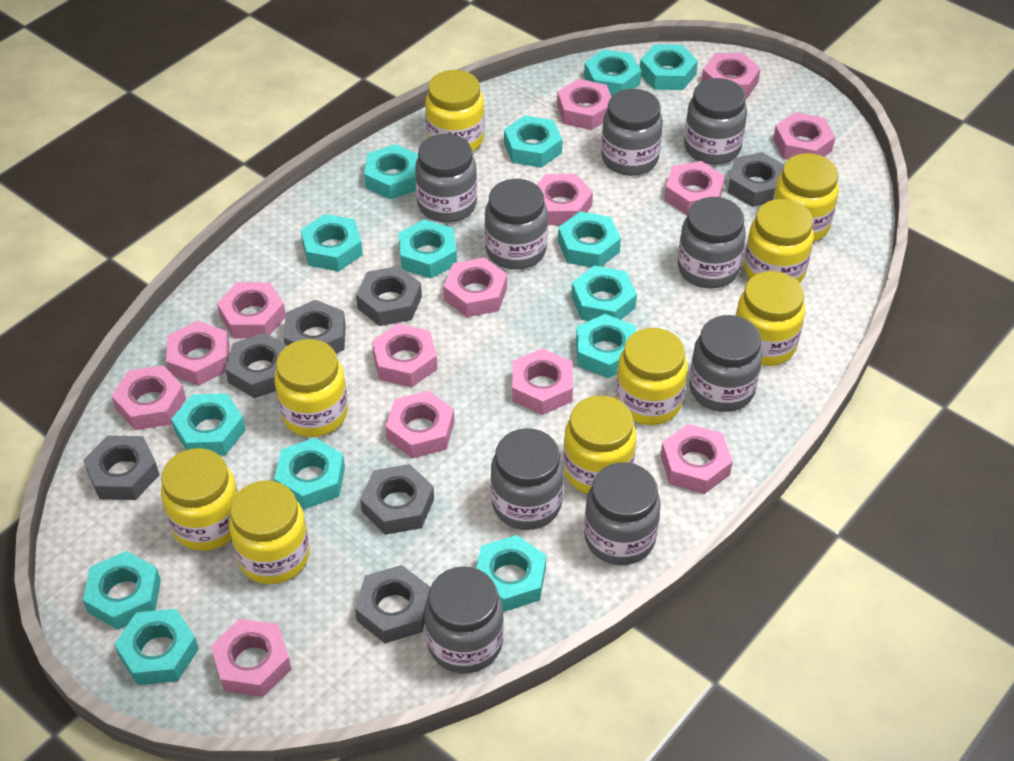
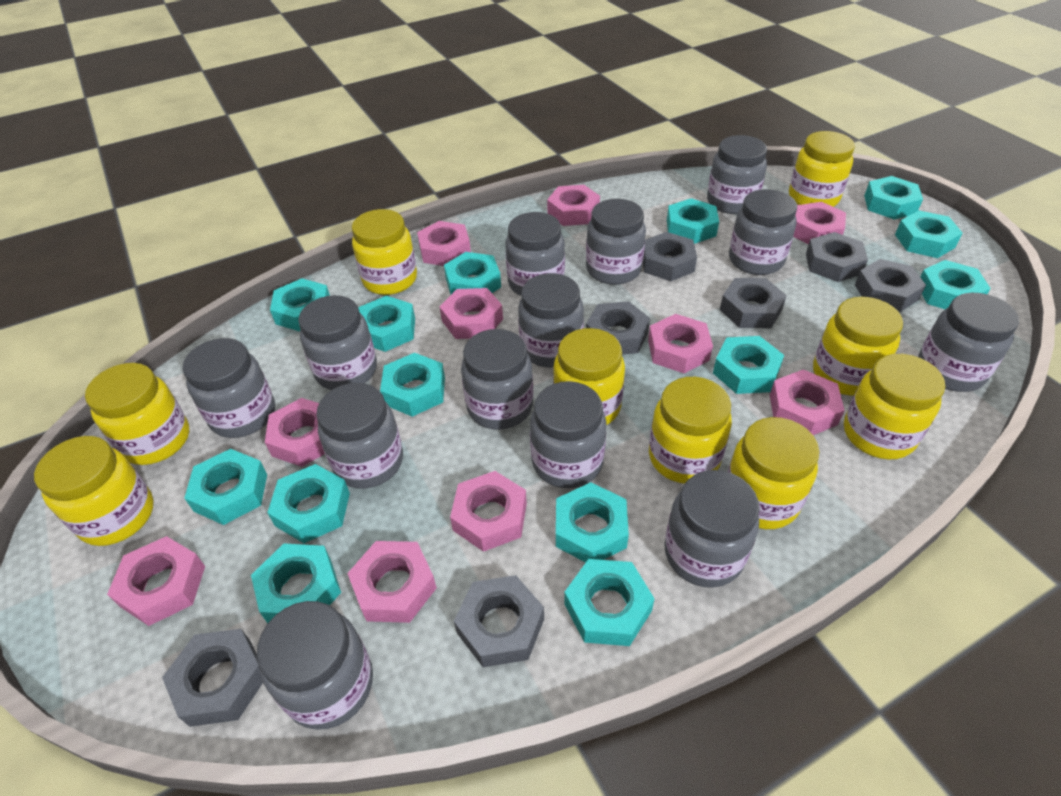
grey jar: [415,134,477,223] [425,566,503,674] [485,179,548,270] [491,428,564,530] [584,462,661,565] [601,89,663,176] [678,197,746,289] [684,78,747,165] [689,315,763,412] = 9 -> [182,338,275,438] [257,601,373,730] [298,295,377,390] [316,383,403,489] [461,329,533,430] [505,212,565,296] [518,273,584,368] [530,381,606,488] [586,199,646,285] [664,470,760,588] [707,135,767,214] [729,189,797,275] [918,293,1019,392] = 13
pink nut: [112,365,186,430] [166,321,230,386] [211,619,291,697] [217,282,285,339] [372,324,437,387] [385,391,455,459] [443,257,507,317] [512,348,573,415] [537,174,593,225] [557,79,611,130] [661,424,733,494] [664,161,725,215] [702,53,761,99] [773,112,835,160] = 14 -> [107,536,205,626] [265,398,325,467] [347,541,437,623] [417,221,471,266] [440,288,503,339] [450,471,527,552] [547,185,600,226] [648,314,713,373] [770,369,845,435] [793,202,846,244] = 10

